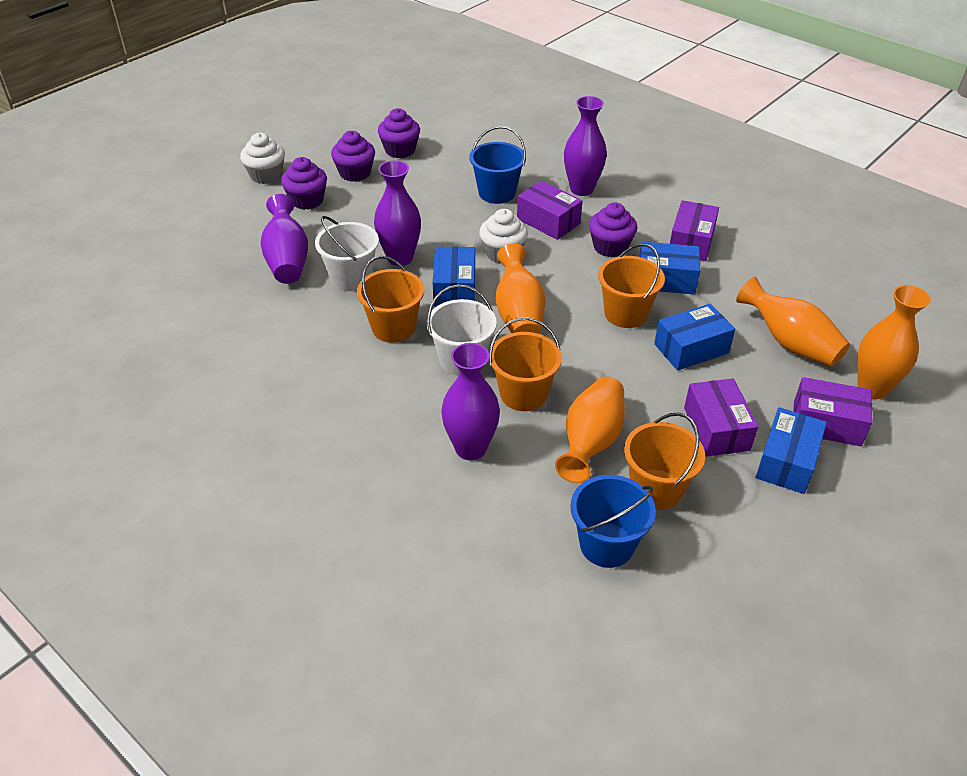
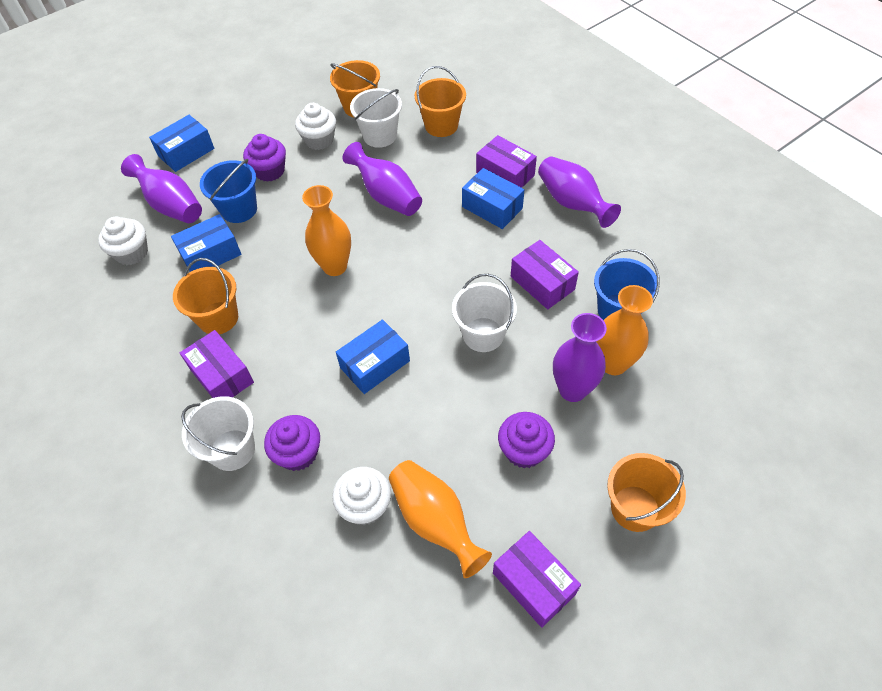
orange vase: [496,243,545,334] [555,376,625,483] [736,277,850,367] [857,285,931,399] = 4 -> [302,185,351,276] [389,460,492,578] [596,285,653,375] = 3
purple cupcake: [281,157,327,210] [331,131,375,182] [378,108,420,158] [589,202,637,257] = 4 -> [243,134,286,182] [264,415,320,471] [498,412,555,468] = 3
white bucket: [315,216,379,291] [427,285,497,376] = 2 -> [181,396,255,471] [350,88,402,148] [452,274,517,352] = 3
white cupcake: [240,133,285,184] [479,209,528,264] = 2 -> [98,217,148,265] [295,103,336,150] [332,467,391,525] = 3

